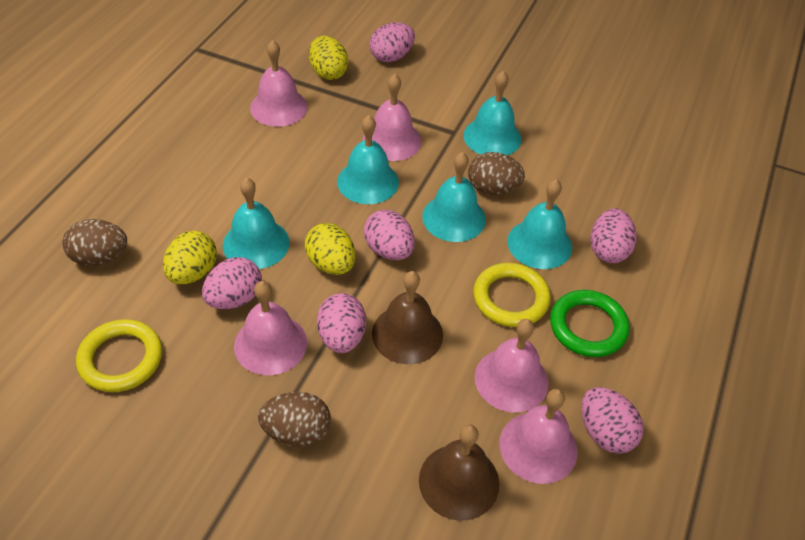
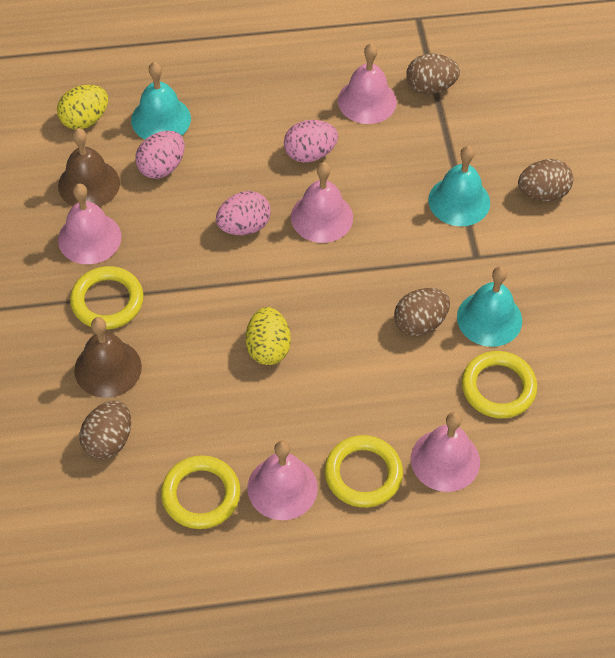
brown egg: [62,219,127,266] [258,392,331,447] [468,152,525,195] = 3 -> [79,401,131,460] [394,288,450,336] [406,53,460,94] [518,159,573,201] = 4
green ring: [550,290,629,357] = 1 -> none = 0
pink egg: [202,257,262,309] [317,293,366,353] [364,210,415,260] [369,22,415,62] [581,387,644,454] [590,208,637,263] = 6 -> [136,131,185,179] [216,191,271,235] [284,120,338,163] = 3
turquoise bell: [223,178,289,269] [337,115,399,204] [422,152,486,242] [463,71,522,155] [507,179,572,269] = 5 -> [131,62,191,139] [428,146,490,226] [457,266,522,347] = 3
yellow egg: [163,231,217,284] [305,223,355,275] [309,36,349,80] = 3 -> [57,85,108,130] [246,307,291,365] = 2
yellow ring: [76,319,162,392] [473,263,551,327] = 2 -> [70,266,144,330] [161,455,241,529] [325,435,403,508] [462,351,537,418] = 4

